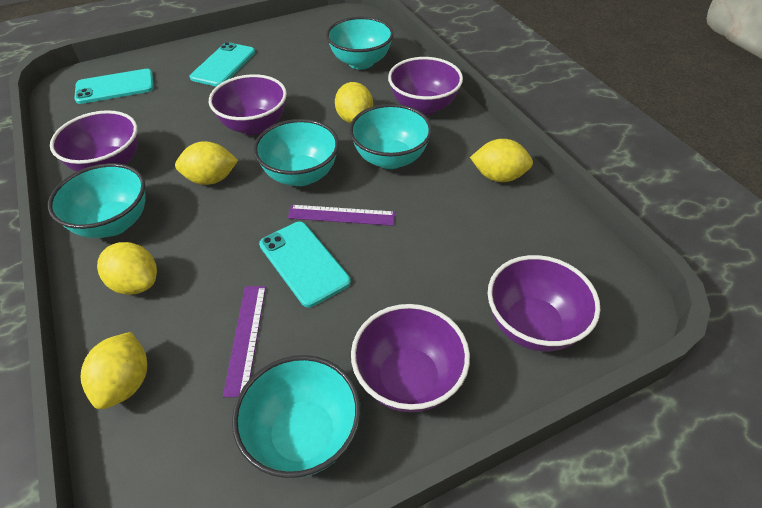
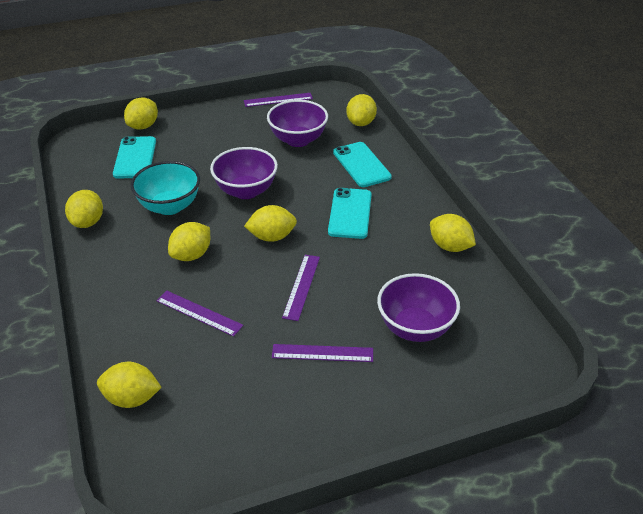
purple bowl: [50,110,138,172] [209,74,287,135] [351,304,470,413] [388,57,463,115] [488,255,600,352] = 5 -> [210,147,278,199] [267,100,328,147] [377,273,460,342] = 3
purple ruler: [223,286,266,397] [288,205,395,226] = 2 -> [156,291,243,337] [244,93,313,107] [272,344,373,362] [282,255,320,321] = 4
turquoise bowl: [48,163,145,238] [232,355,361,478] [253,119,339,186] [326,17,394,69] [349,104,432,169] = 5 -> [131,161,200,215] = 1
yellow lemon: [81,332,147,409] [97,242,157,295] [175,141,238,185] [335,82,373,123] [470,139,533,182] = 5 -> [65,190,103,228] [97,362,162,408] [124,97,158,130] [168,222,210,261] [244,205,297,242] [346,94,377,126] [430,214,476,252] = 7

